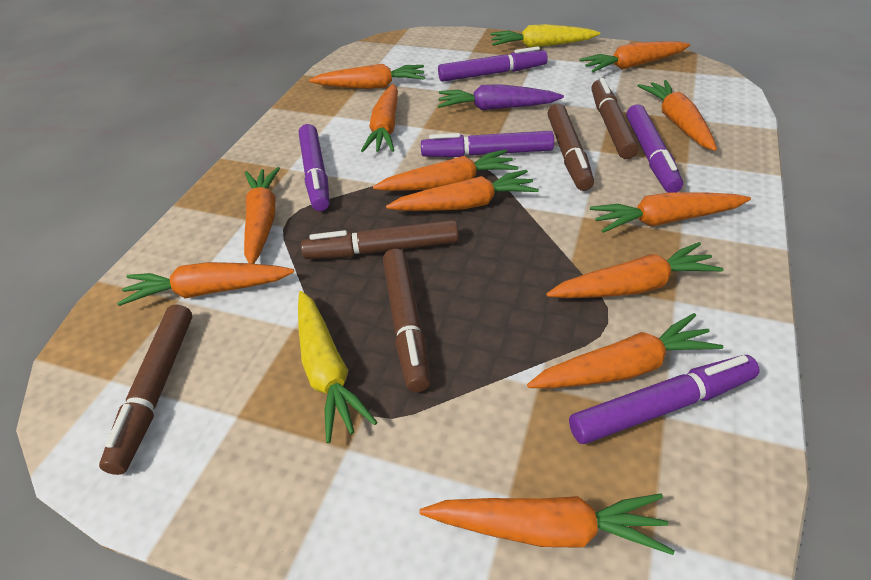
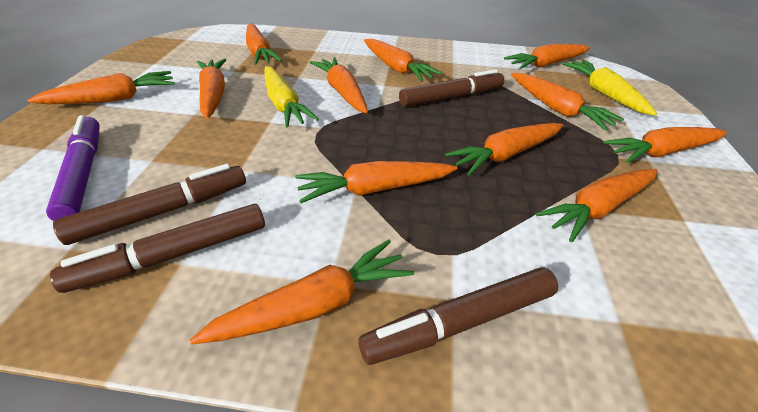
brown marker: [99,304,192,475] [301,220,459,259] [383,249,431,392] [548,104,594,191] [591,78,639,159] = 5 -> [50,204,265,293] [53,164,246,245] [358,267,558,365] [399,69,504,107] = 4
purple carrot: [438,84,564,110] = 1 -> none = 0
purple marker: [299,124,329,211] [421,131,554,157] [438,46,548,82] [569,355,760,444] [626,104,683,193] = 5 -> [46,115,100,221] = 1

